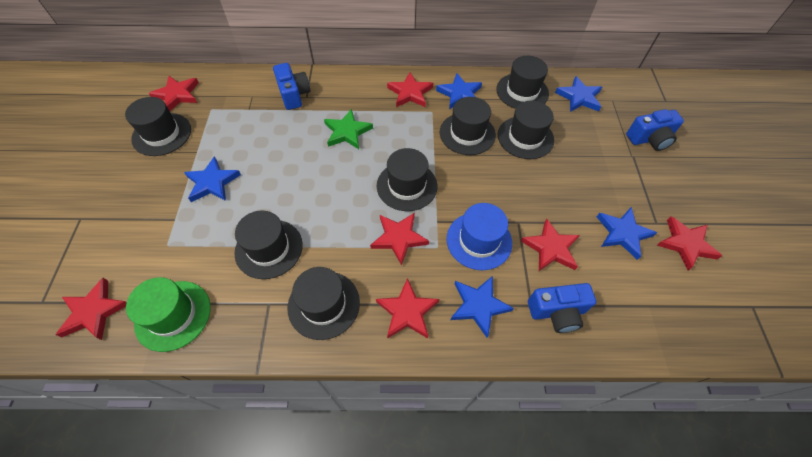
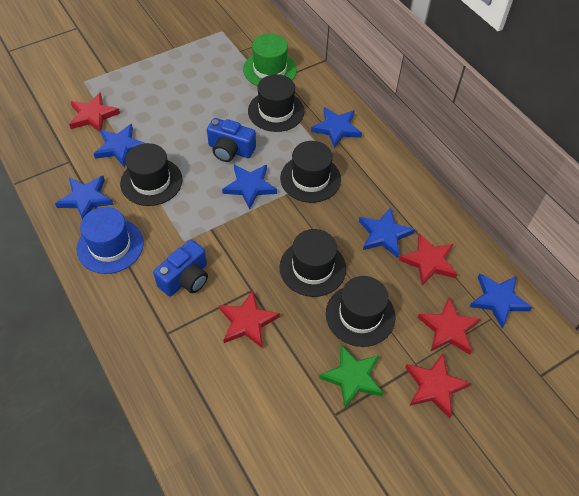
black hat: [125,97,191,156] [234,210,303,279] [288,267,360,340] [377,148,437,211] [440,97,496,155] [496,56,549,109] [498,101,554,159] = 7 -> [120,143,182,206] [248,74,305,132] [280,141,341,203] [280,229,346,297] [326,276,395,347] = 5
blue camera: [273,63,311,110] [528,283,596,333] [626,109,684,151] = 3 -> [153,240,208,296] [207,118,256,162] = 2
blue star: [184,156,241,202] [436,73,482,109] [451,276,514,338] [555,76,602,112] [597,207,657,260] = 5 -> [55,176,114,219] [94,124,145,167] [222,165,277,210] [311,107,362,148] [359,207,415,258] [469,273,532,328] = 6
red star: [56,278,127,340] [149,76,199,111] [370,213,429,266] [376,278,439,339] [387,72,433,107] [521,219,580,271] [657,216,722,270] = 7 -> [69,92,120,132] [219,290,280,348] [399,233,457,286] [405,354,471,418] [418,297,481,355] = 5

